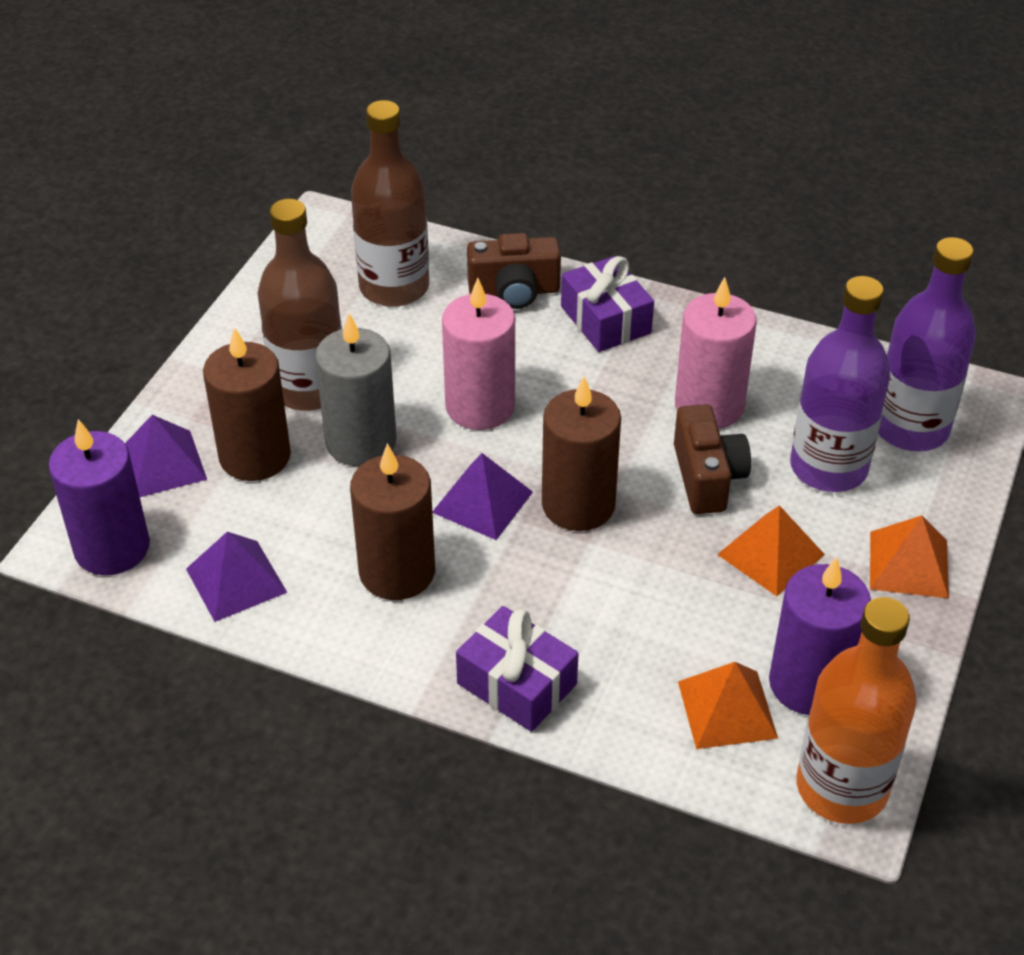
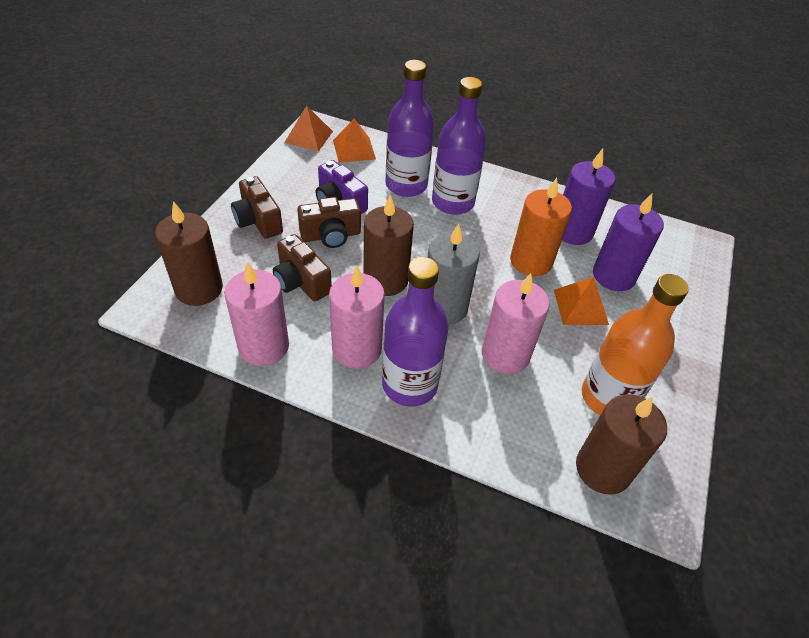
brown bottle: [258,199,342,411] [351,100,429,307] = 2 -> none = 0
brown camera: [467,233,561,309] [674,404,751,514] = 2 -> [231,176,283,239] [273,234,332,301] [297,197,361,248] = 3
orange candle: none = 0 -> [510,178,572,276] = 1
pink candle: [442,278,515,430] [675,277,757,429] = 2 -> [224,262,289,366] [329,266,385,369] [482,273,550,374] = 3
purple bottle: [790,276,890,492] [878,237,976,451] = 2 -> [382,257,449,406] [385,60,434,197] [432,77,486,215] = 3
purple camera: none = 0 -> [316,160,368,214] = 1
purple gift: [456,606,579,732] [561,256,654,352] = 2 -> none = 0
purple pyramid: [125,415,207,497] [186,532,287,622] [432,453,533,540] = 3 -> none = 0

